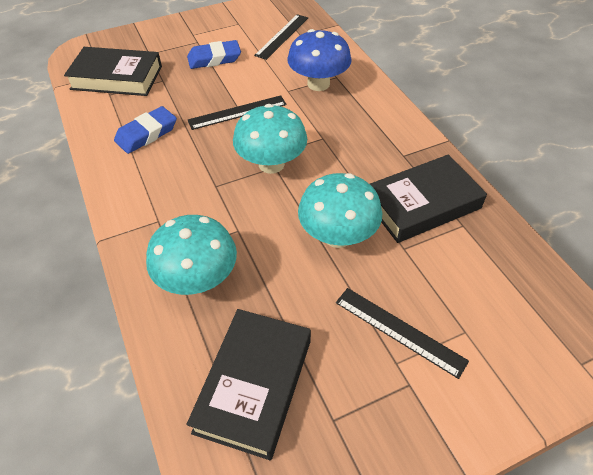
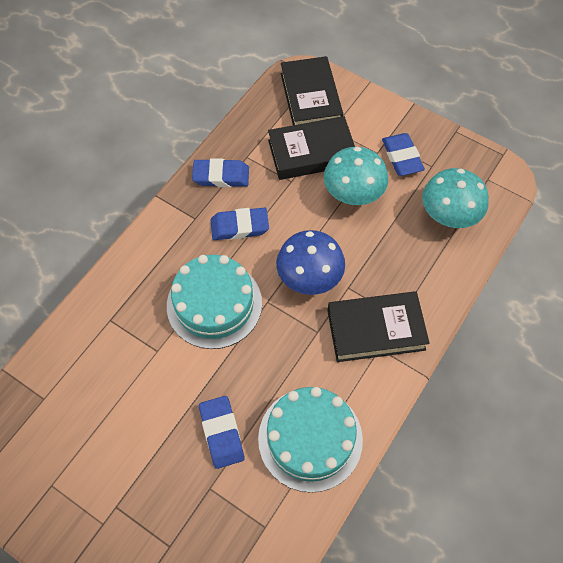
black ruler: [188,95,287,130] [254,14,308,60] [336,288,469,379] = 3 -> none = 0
blue eraser: [114,106,177,154] [187,40,241,69] = 2 -> [192,158,249,187] [199,396,244,469] [211,208,269,240] [382,133,425,176] = 4
turquoise cake: none = 0 -> [167,255,262,349] [258,387,363,493] = 2
turquoise mushroom: [146,215,237,295] [233,104,307,174] [298,173,382,248] = 3 -> [324,147,388,205] [422,168,489,228] = 2

